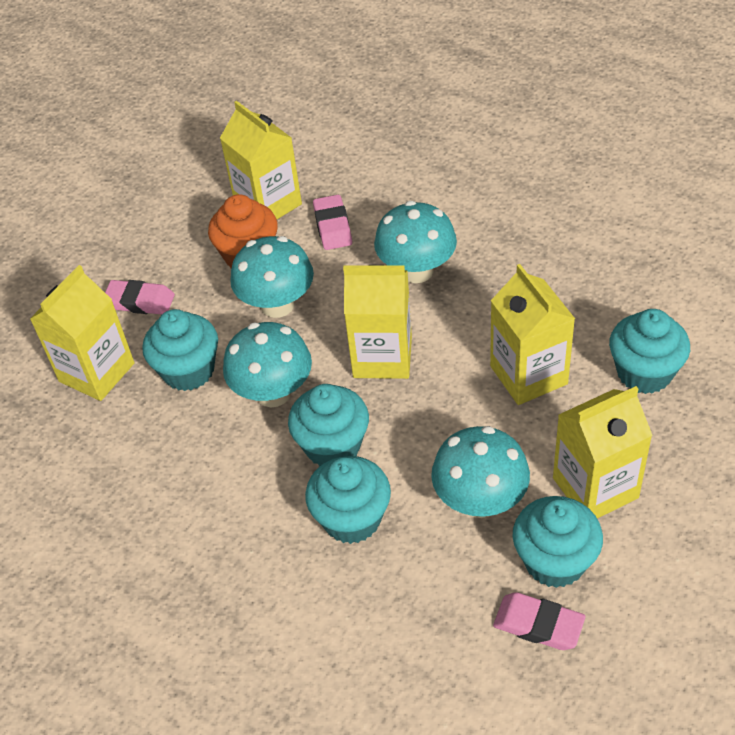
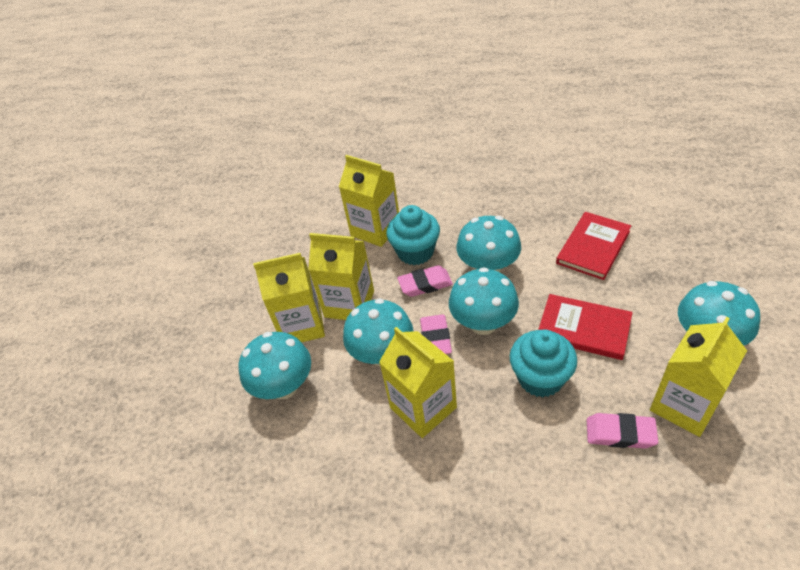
orange cupcake: [208,194,278,268] = 1 -> none = 0
red book: none = 0 -> [538,294,633,360] [556,212,631,280] = 2
turquoise cupcake: [142,309,218,391] [288,384,369,467] [305,456,391,544] [512,496,603,588] [609,309,690,394] = 5 -> [387,205,440,265] [510,330,577,398] = 2
turquoise mushroom: [223,322,312,407] [230,236,314,318] [374,201,457,283] [431,426,530,518] = 4 -> [239,332,311,400] [343,298,414,366] [449,267,519,335] [456,216,521,272] [678,281,760,346] = 5

